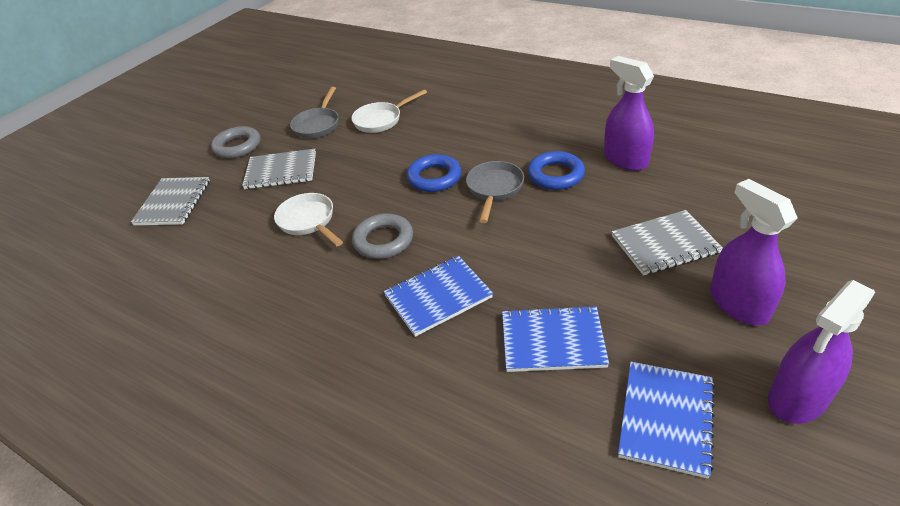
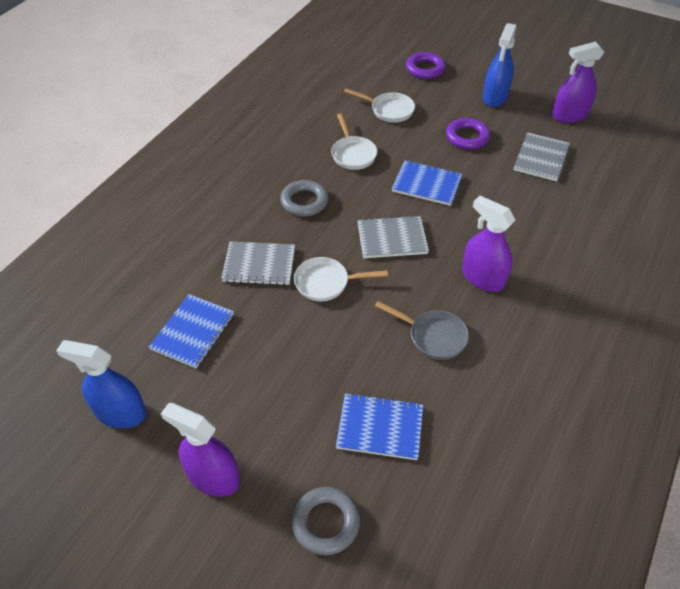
blue ring: [407,154,461,192] [527,151,585,190] = 2 -> none = 0
blue spray bottle: none = 0 -> [56,340,147,428] [483,23,516,107] = 2
grey pan: [290,87,339,138] [466,161,524,223] = 2 -> [375,301,469,360] = 1
purple ring: none = 0 -> [406,52,445,79] [446,118,490,150] = 2
white pan: [274,193,343,246] [351,89,427,133] = 2 -> [294,257,388,302] [331,113,377,170] [344,88,415,123] = 3

